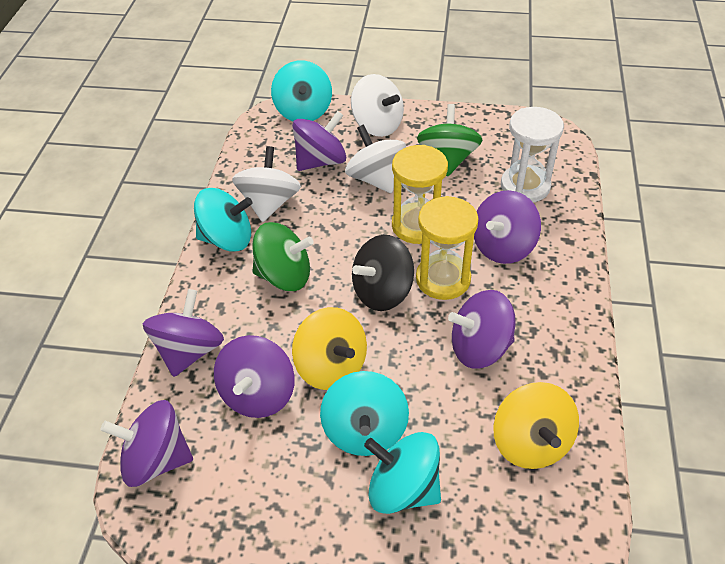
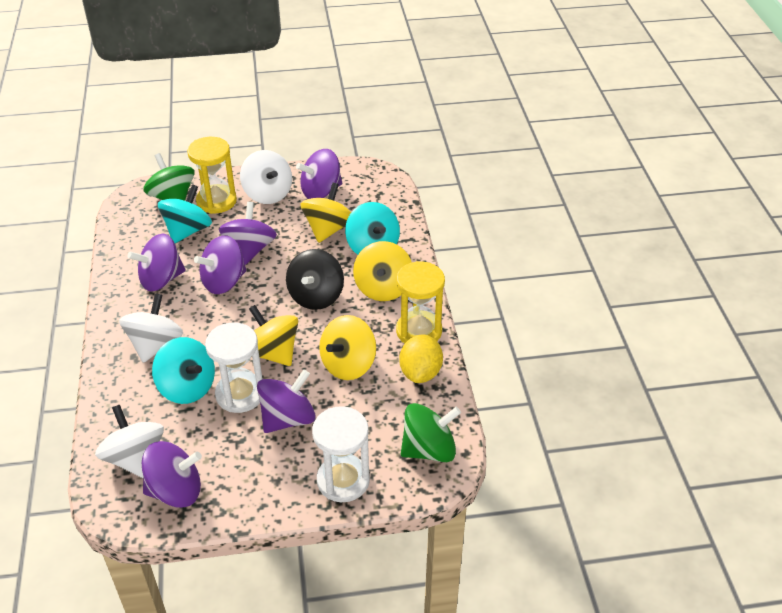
turquoise spinning top: [194,188,252,252] [271,61,332,121] [320,371,409,456] [364,432,441,514] = 4 -> [152,337,215,404] [158,184,212,243] [345,202,400,255] = 3
white hourglass: [501,107,564,202] = 1 -> [205,323,262,413] [312,406,370,502] = 2
yellow lemon: none = 0 -> [399,335,443,383] = 1
yellow spinning top: [292,307,367,390] [493,382,579,469] = 2 -> [249,305,298,366] [300,183,351,243] [319,315,376,380] [353,241,412,301] = 4

